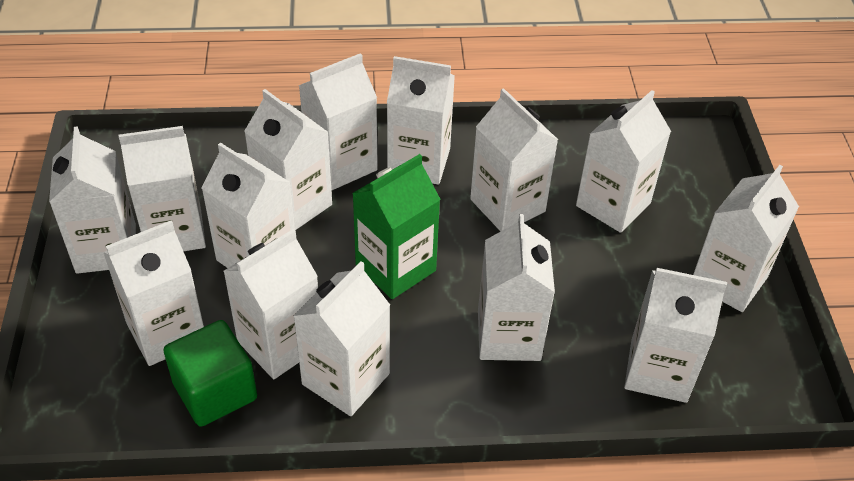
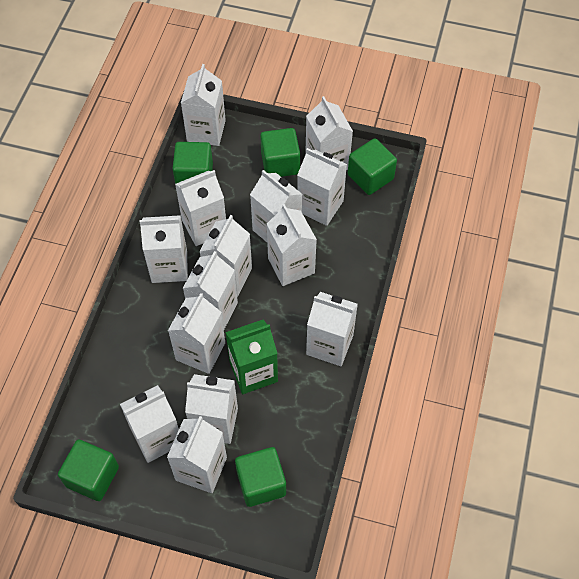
green cube: [164,320,257,427] = 1 -> [58,439,119,501] [172,142,213,184] [235,447,286,507] [260,128,300,177] [348,138,397,195] = 5

